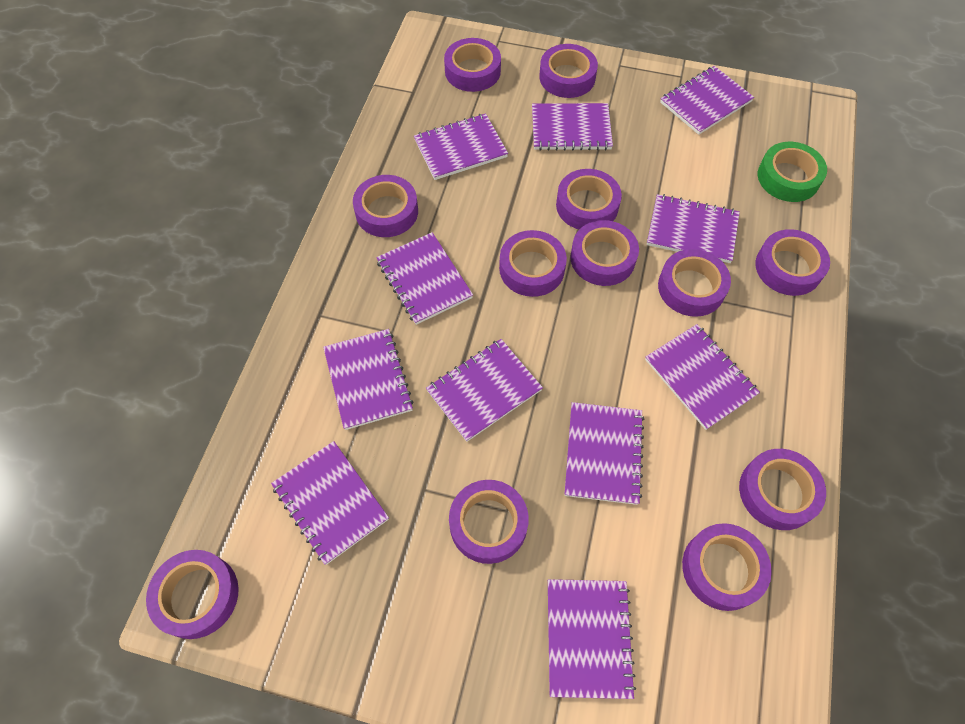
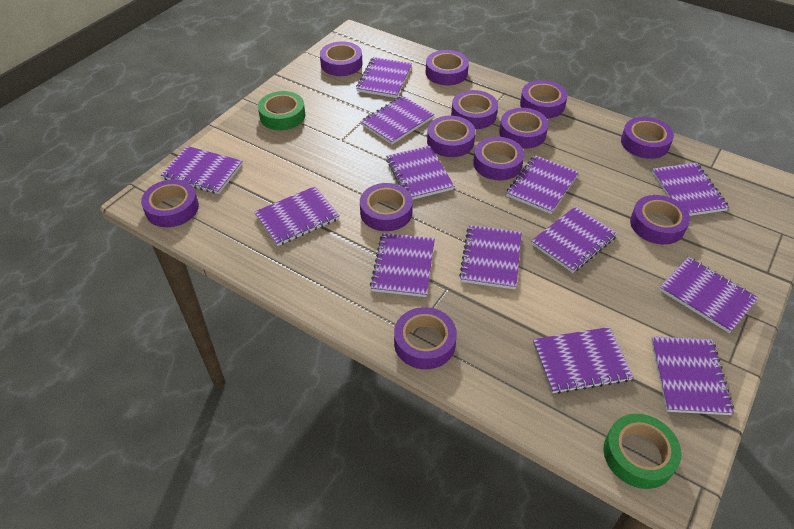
green tape: [758,142,827,202] = 1 -> [258,91,305,130] [603,414,681,489] = 2
purple notebook: [271,441,389,565] [323,329,414,430] [376,232,473,325] [414,113,508,180] [426,339,543,442] [532,103,613,151] [548,579,636,699] [565,402,644,505] [645,324,760,430] [647,194,740,263] [660,66,754,135] = 11 -> [161,146,243,194] [254,186,340,246] [356,57,412,98] [360,96,434,144] [370,233,435,297] [386,146,455,200] [459,225,522,289] [506,155,579,214] [531,206,618,273] [533,327,634,394] [651,336,734,415] [652,163,729,216] [659,257,758,333] = 13

